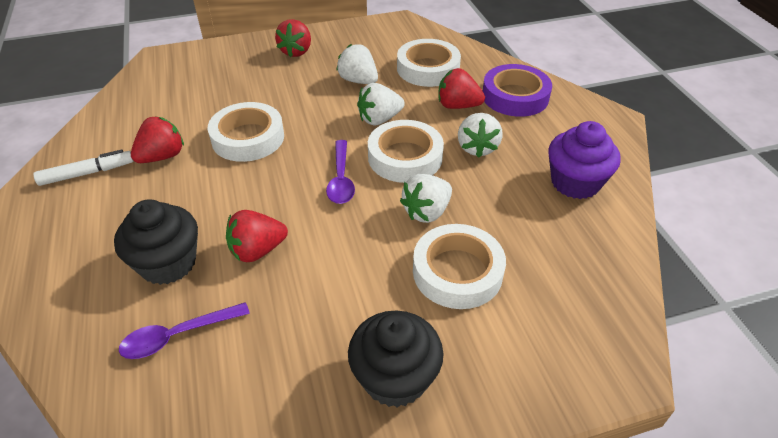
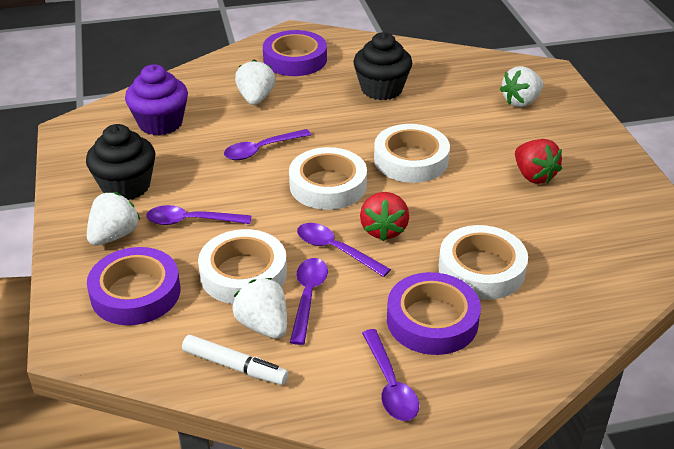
purple spoon: [119,302,250,359] [326,140,355,204] = 2 -> [146,205,251,225] [224,129,311,160] [290,258,328,345] [297,223,391,277] [362,329,419,421] = 5
purple tape: [483,64,552,117] = 1 -> [87,247,180,325] [263,30,327,76] [387,272,481,355] = 3
red strawberry: [131,117,184,163] [226,210,288,262] [275,19,311,57] [438,68,485,109] = 4 -> [360,192,409,241] [515,139,562,184] = 2

